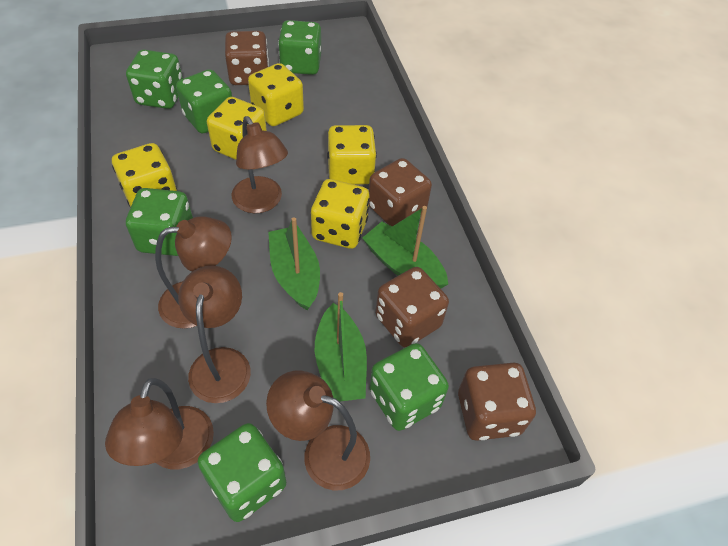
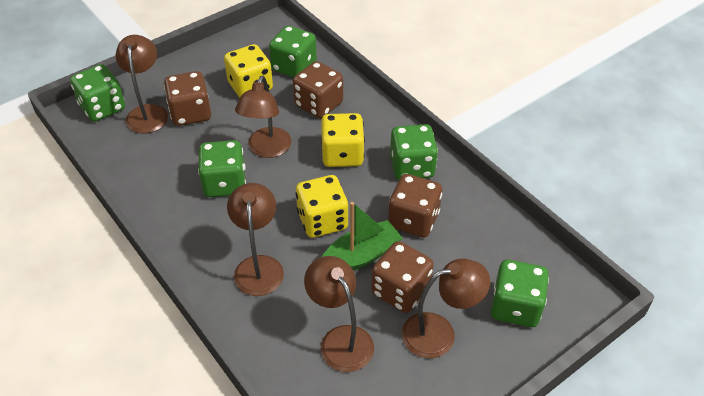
green boat: [268,217,320,310] [315,292,367,402] [362,206,448,289] = 3 -> [322,202,402,271] = 1
green dice: [126,50,183,109] [126,188,193,256] [176,69,232,134] [198,423,286,522] [278,20,321,75] [369,343,449,431] = 6 -> [70,64,125,122] [198,140,246,197] [269,26,317,78] [390,124,438,180] [491,260,549,327] = 5
yellow dice: [112,143,177,207] [207,97,267,160] [248,63,304,126] [311,179,370,249] [327,125,377,185] = 5 -> [224,44,273,98] [296,175,349,238] [321,113,365,167] = 3

